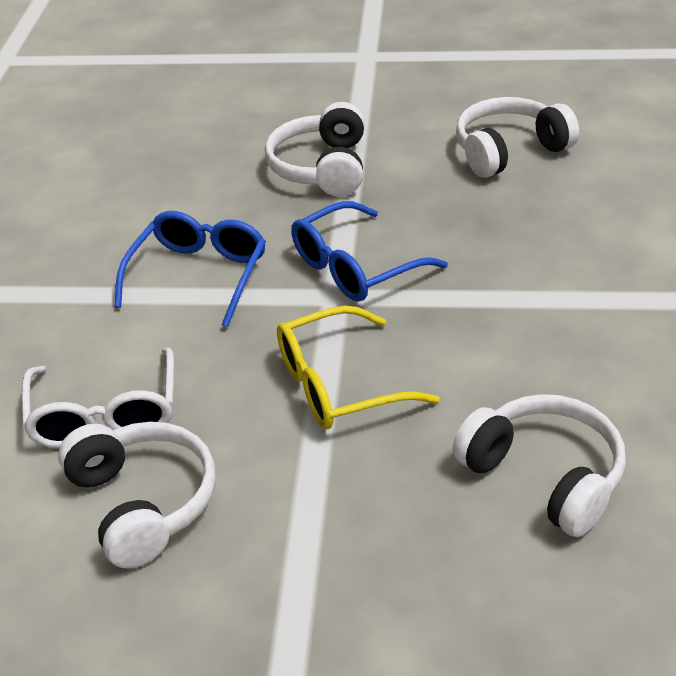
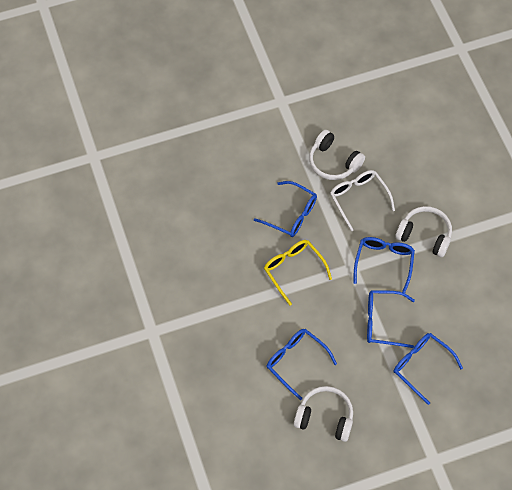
blue glasses: [114,211,266,327] [291,201,448,302] = 2 -> [254,181,317,237] [266,329,337,400] [354,237,415,293] [367,290,415,348] [394,333,463,405] = 5
white headphones: [58,422,216,568] [265,102,364,196] [453,394,626,537] [456,97,579,178] = 4 -> [294,386,353,442] [309,130,365,180] [395,206,452,257] = 3

